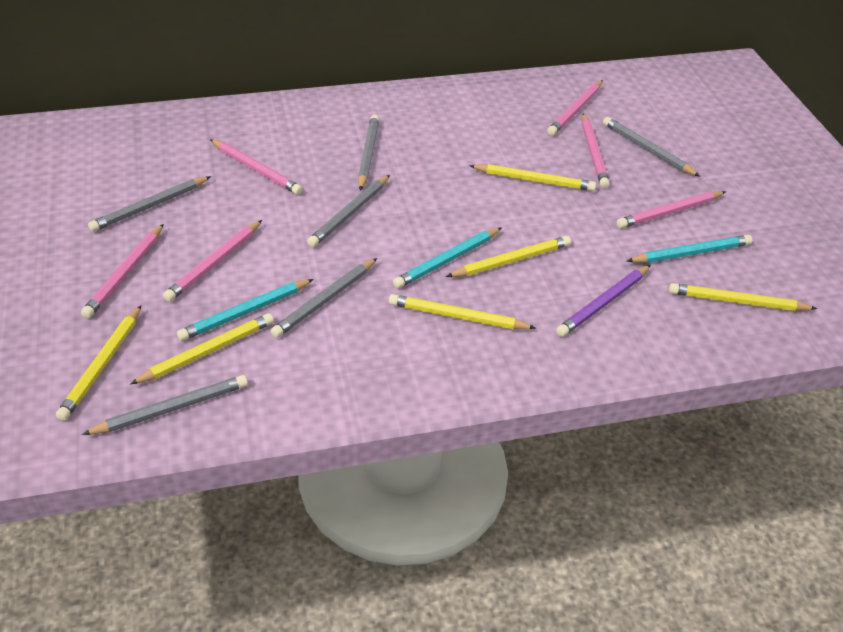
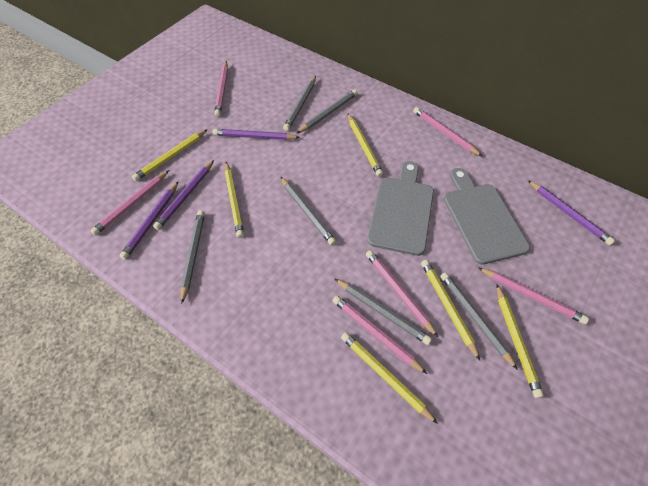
grey cutting board: none = 0 -> [367,161,434,256] [444,168,530,265] = 2
purple pencil: [556,265,651,337] = 1 -> [120,181,179,260] [153,160,214,230] [213,129,300,140] [528,180,615,245] = 4
turquoise pencil: [177,279,314,341] [393,227,502,288] [627,235,752,263] = 3 -> none = 0

